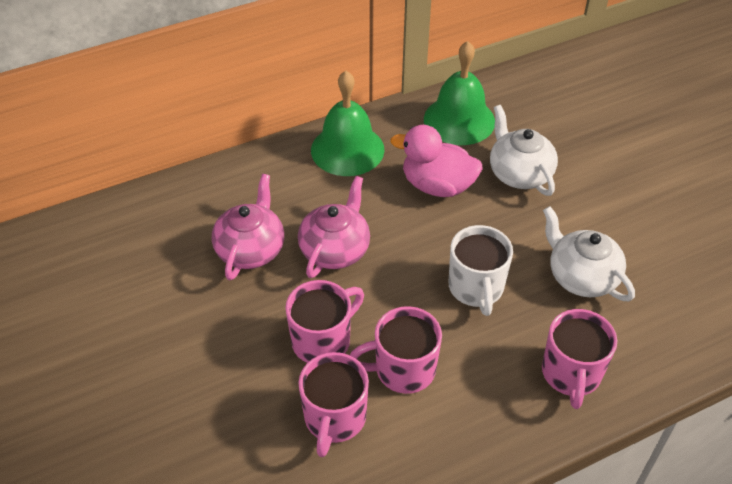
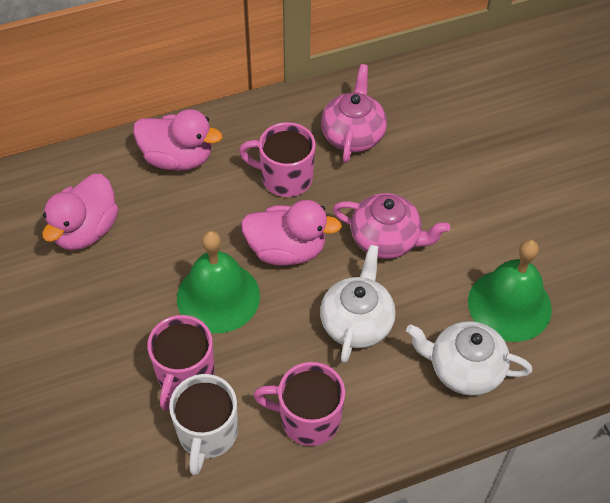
pink duck: [391,125,483,197] = 1 -> [42,174,119,250] [133,109,222,171] [241,200,342,266] = 3
pink mug: [285,280,364,363] [298,352,369,457] [350,306,442,394] [542,309,617,409] = 4 -> [147,315,215,411] [239,122,316,197] [253,362,345,446] = 3

